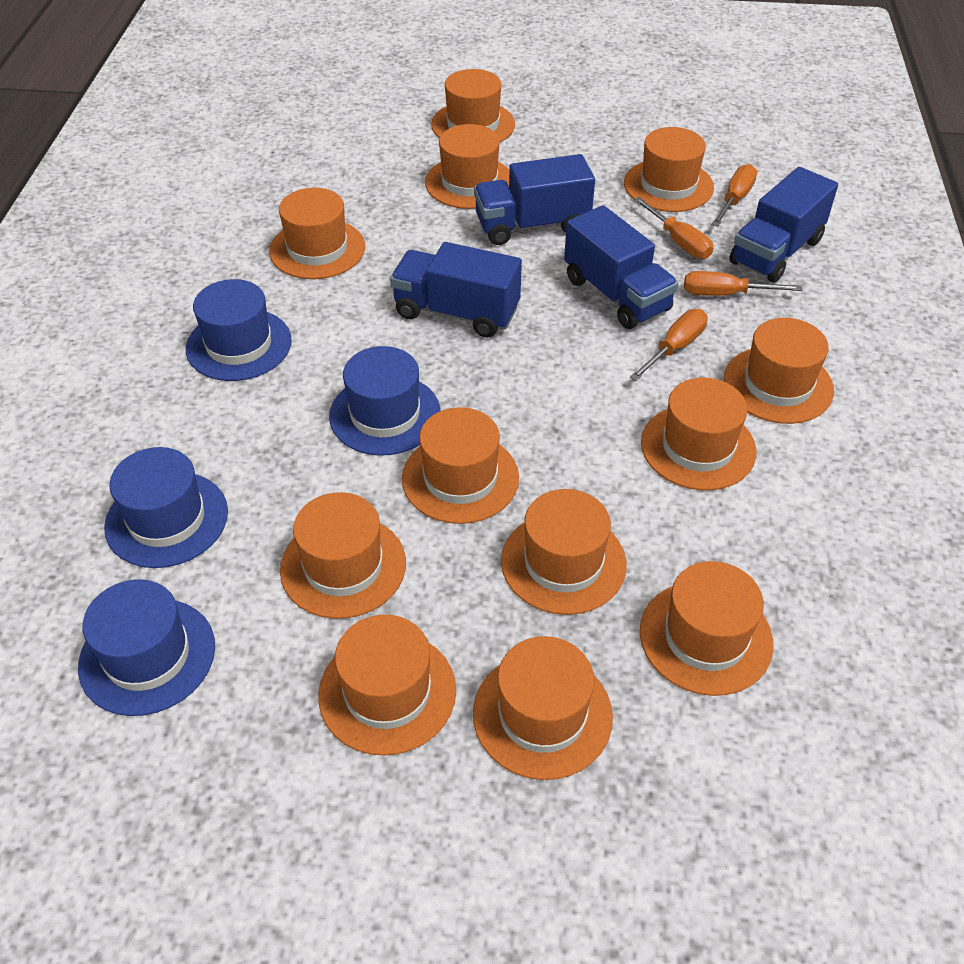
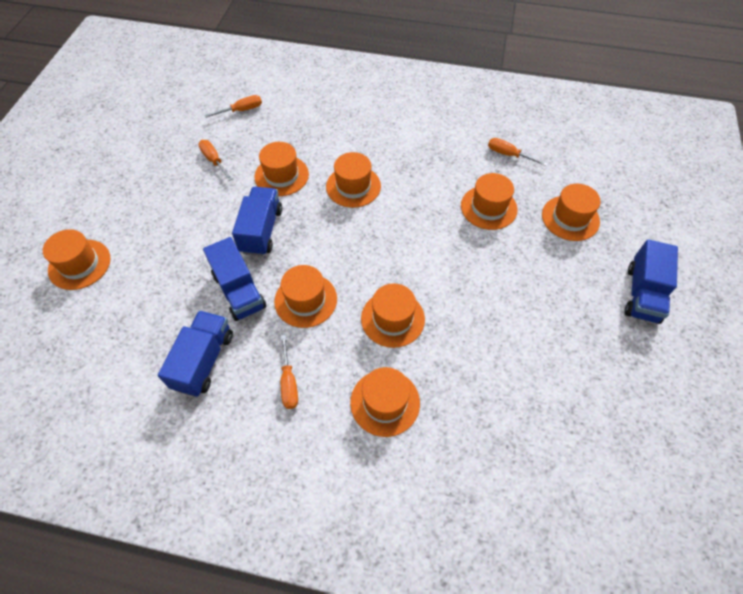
blue hat: [78,579,215,716] [104,447,228,568] [186,279,292,381] [329,346,441,456] = 4 -> none = 0
orange hat: [269,188,365,279] [280,492,406,619] [318,614,456,756] [402,407,519,524] [425,124,509,209] [431,69,515,142] [473,636,613,780] [501,489,627,615] [624,127,714,212] [640,561,774,696] [641,378,756,490] [724,318,834,424] = 12 -> [43,229,111,290] [254,142,309,196] [274,265,337,328] [326,152,381,208] [350,367,420,437] [361,283,425,348] [461,173,518,230] [542,184,601,241] = 8

